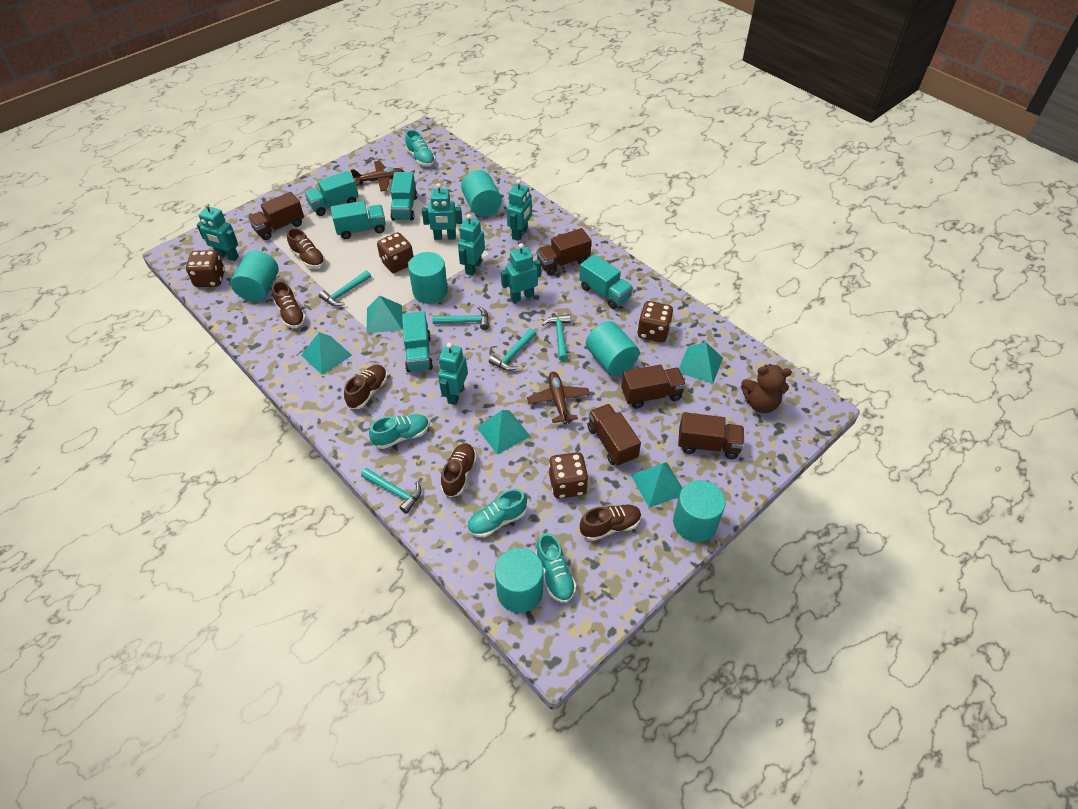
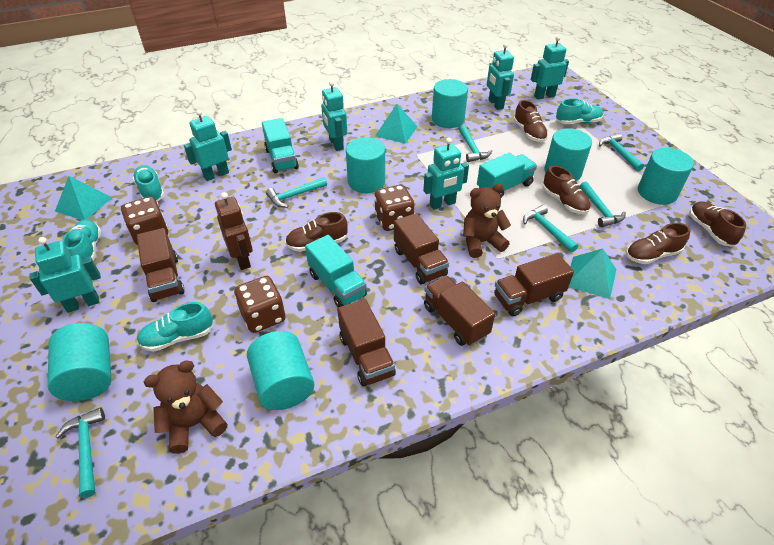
brown dice: [186,250,225,287] [377,232,413,273] [549,452,588,499] [637,301,673,342] = 4 -> [121,196,168,245] [234,276,286,333] [374,185,414,231] = 3
brown plane: [351,161,404,192] [527,372,590,424] = 2 -> none = 0
brown robot: none = 0 -> [215,192,253,270] = 1
brown teddy bear: [741,364,792,413] = 1 -> [144,360,227,454] [463,183,511,258] = 2
turquoise hammer: [319,270,371,306] [361,468,422,514] [432,306,489,330] [489,328,536,371] [542,314,571,361] = 5 -> [55,407,105,498] [266,177,327,207] [459,125,492,162] [523,205,578,252] [579,182,626,227] [599,133,644,171] = 6
turquoise pyramid: [301,332,352,375] [367,295,403,333] [477,410,531,455] [631,462,682,508] [679,342,723,384] = 5 -> [55,176,112,220] [375,104,418,144] [569,248,616,299] = 3
turquoise truck: [305,171,359,216] [331,201,386,239] [390,172,417,221] [402,311,433,372] [579,254,633,309] = 5 -> [262,118,299,173] [305,235,367,307] [477,153,537,198] = 3

